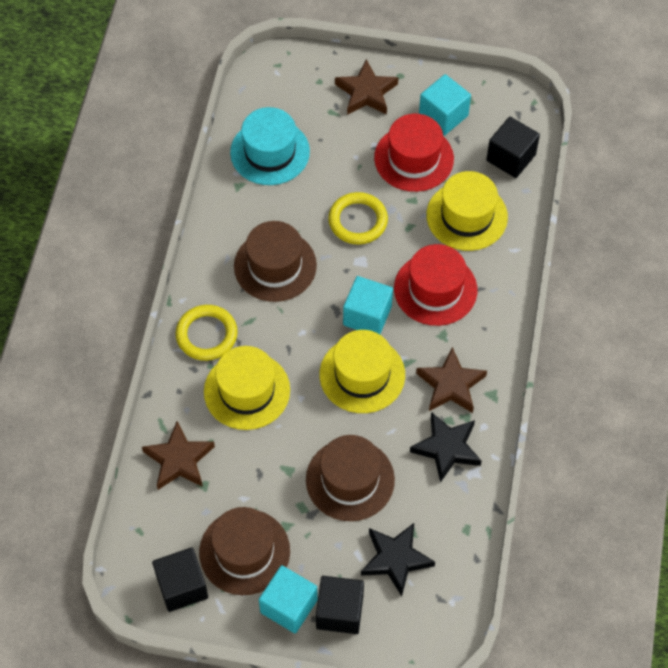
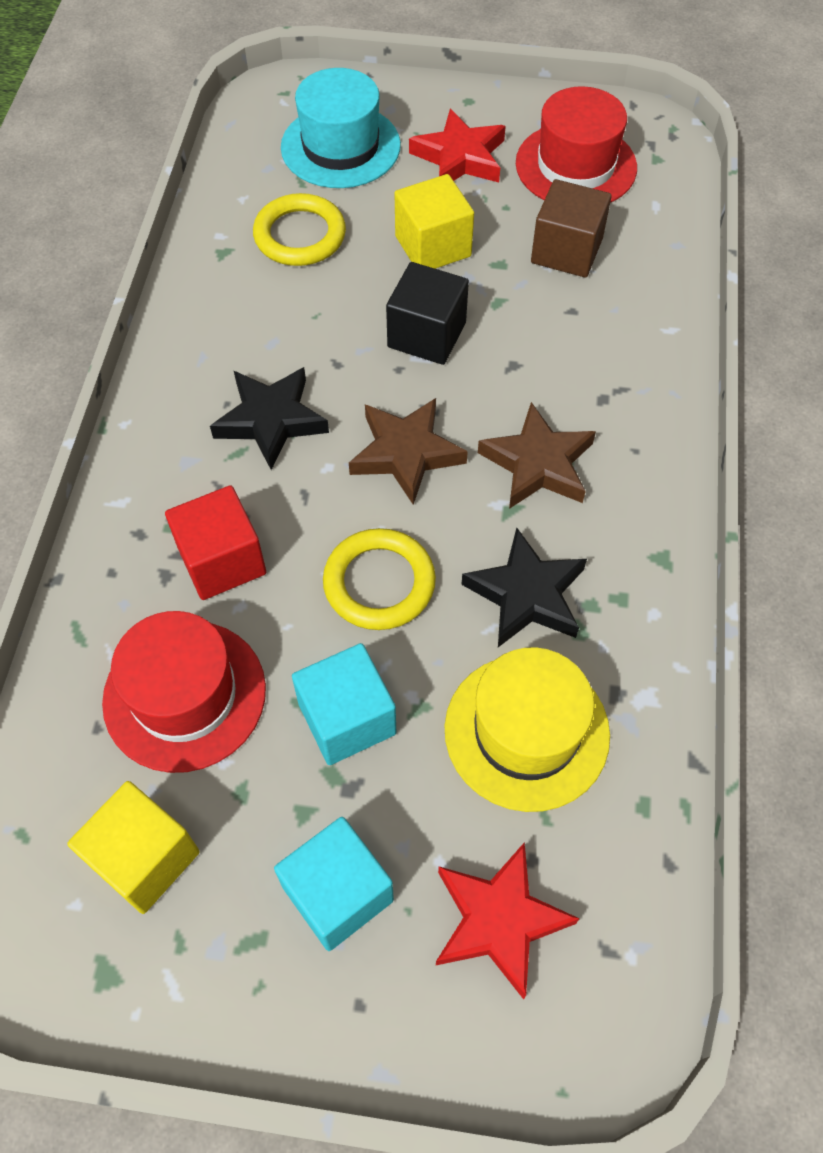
black cube: [152,548,208,612] [316,576,364,634] [486,117,540,178] = 3 -> [386,262,469,365] = 1
brown cube: none = 0 -> [531,179,612,277] = 1
brown hat: [199,507,290,595] [234,221,317,302] [306,435,395,521] = 3 -> none = 0
brown star: [142,421,215,490] [335,59,398,115] [416,347,487,413] = 3 -> [349,398,468,505] [478,402,596,509] = 2
red cube: none = 0 -> [165,485,266,600] = 1
red star: none = 0 -> [409,109,506,182] [436,842,580,999] = 2
turquoise cube: [259,565,318,634] [343,276,393,334] [419,74,471,136] = 3 -> [274,817,394,951] [292,643,397,765] = 2
yellow cube: none = 0 -> [67,781,200,914] [395,174,474,269] = 2
yellow hat: [204,346,290,430] [319,330,405,413] [426,171,508,251] = 3 -> [445,647,610,812] = 1

